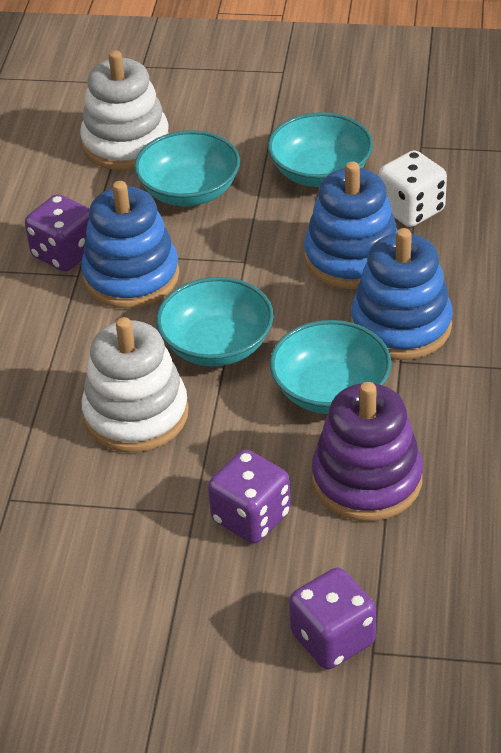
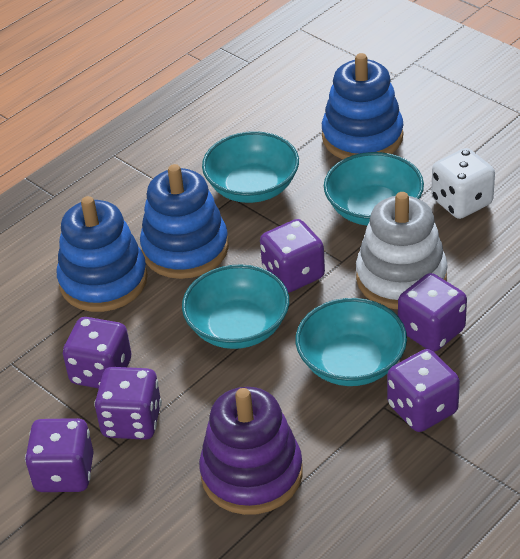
purple dice: [25,194,90,272] [208,449,291,543] [289,568,376,669] = 3 -> [25,418,94,492] [63,317,131,389] [94,367,162,440] [260,219,325,293] [387,349,460,432] [398,273,467,352] = 6
white stacking toy: [80,50,169,170] [82,317,189,452] = 2 -> [356,192,448,309] = 1

